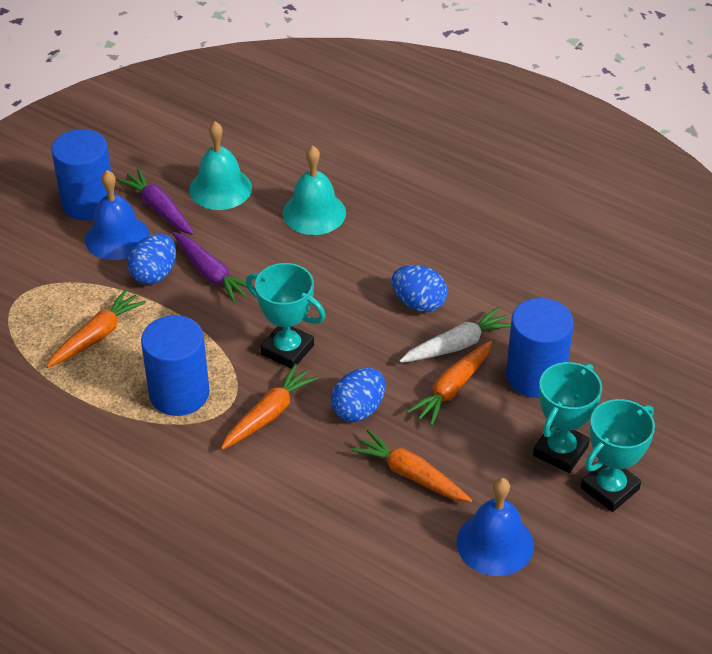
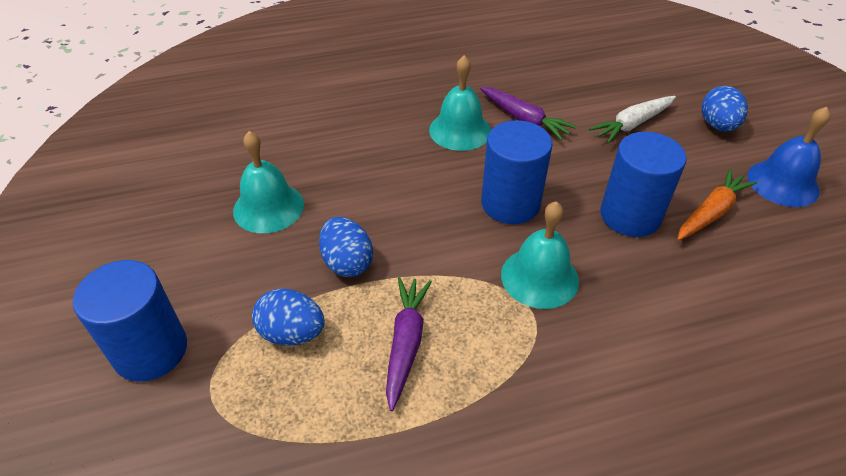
blue bell: [85,170,150,260] [457,478,534,576] = 2 -> [747,107,830,207] = 1
orange carrot: [46,289,146,368] [221,364,318,450] [351,430,472,502] [407,341,492,426] = 4 -> [677,168,757,241] = 1
turquoise bell: [189,122,252,210] [283,146,346,235] = 2 -> [233,131,304,233] [429,55,491,151] [501,201,579,309] = 3
turquoise trophy: [246,263,325,369] [533,362,602,473] [581,399,655,512] = 3 -> none = 0

